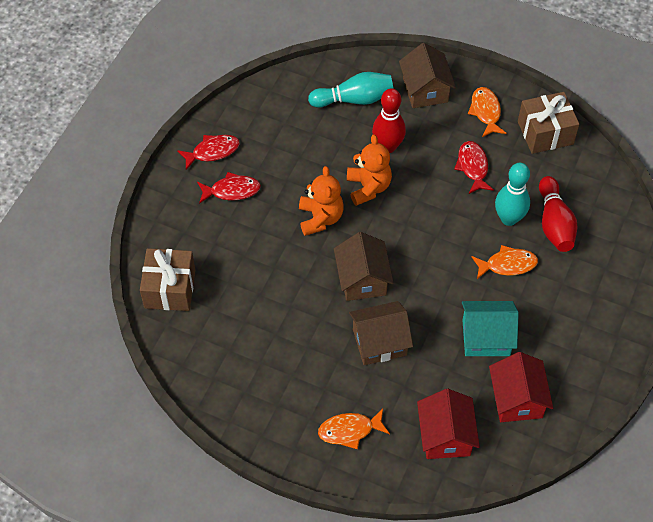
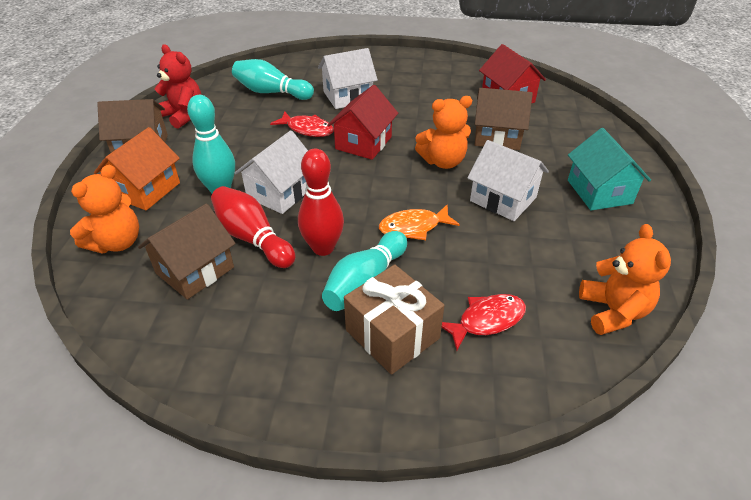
brown gift: [140,248,195,311] [518,92,579,154] = 2 -> [344,264,444,375] = 1
orange fish: [318,409,390,449] [468,87,507,137] [471,245,538,279] = 3 -> [379,205,460,240] = 1
orange house: none = 0 -> [94,127,180,210] = 1
orange teddy bear: [299,166,344,236] [347,134,392,206] = 2 -> [70,165,139,254] [415,96,472,169] [579,224,671,335] = 3
red fish: [177,135,240,170] [197,172,261,204] [454,141,494,194] = 3 -> [270,111,334,137] [442,294,526,351] = 2
red teddy bear: none = 0 -> [154,44,201,129] = 1
turquoise bowling pin: [308,72,394,108] [495,163,530,226] = 2 -> [187,95,235,193] [232,59,314,100] [322,231,407,311] = 3
white house: none = 0 -> [235,130,308,214] [318,48,378,109] [467,140,549,221] = 3

